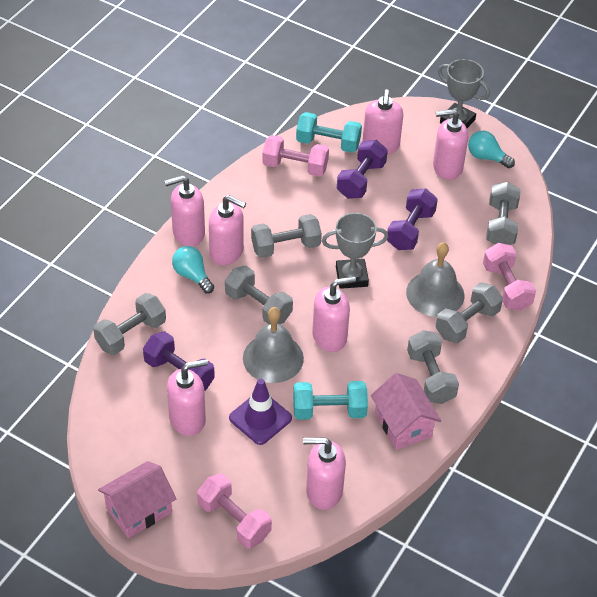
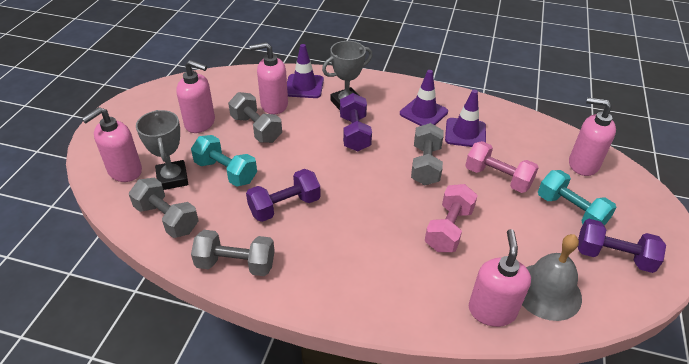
grey bell: [243,307,304,383] [406,242,465,317] = 2 -> [522,234,582,321] = 1
grey dumbbell: [93,293,166,355] [225,266,293,324] [251,214,322,258] [407,330,459,404] [436,282,503,343] [486,182,521,245] = 6 -> [129,177,198,238] [191,230,275,276] [228,92,282,143] [411,123,444,185] = 4
pink dumbbell: [197,474,272,548] [262,135,329,177] [483,243,536,311] = 3 -> [425,184,478,252] [465,141,539,193] = 2
pink house: [98,461,176,538] [371,373,441,450] = 2 -> none = 0
pink soap dispenser: [165,175,205,246] [167,359,208,436] [209,195,246,265] [303,437,346,510] [312,277,356,352] [363,89,403,155] [433,109,468,180] = 7 -> [82,107,142,182] [176,60,215,133] [250,42,288,114] [469,229,531,327] [569,98,616,176] = 5
purple traffic cone: [229,379,292,445] = 1 -> [287,44,324,98] [400,70,448,126] [445,90,486,147] = 3
turquoise light bulb: [172,246,214,294] [468,131,515,168] = 2 -> none = 0

